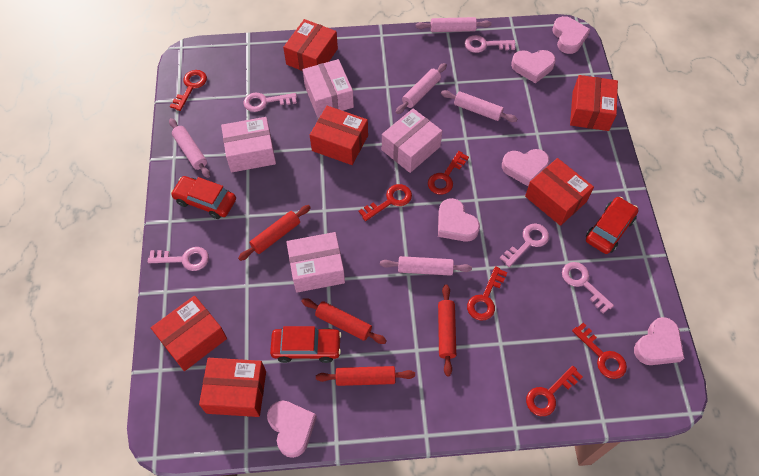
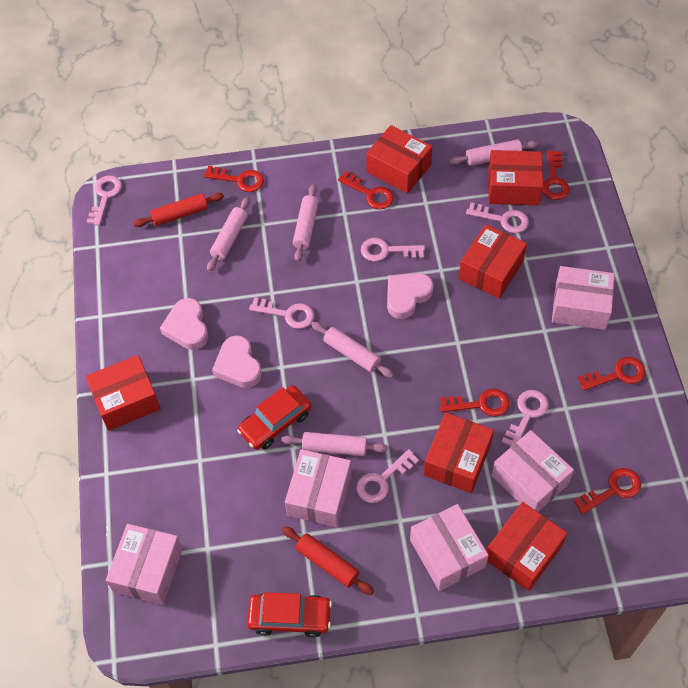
pink box: [221,117,276,172] [286,232,345,293] [302,59,354,118] [382,108,442,173] = 4 -> [106,524,183,605] [285,449,352,527] [410,504,489,591] [492,430,574,512] [552,266,615,330] = 5
pink heart: [267,401,317,458] [438,198,480,242] [502,149,549,186] [511,50,556,83] [553,16,590,54] [634,317,684,365] = 6 -> [160,298,208,350] [212,335,262,388] [387,273,433,319] = 3
pink key: [148,247,209,271] [243,93,297,112] [465,35,515,53] [500,223,549,267] [562,262,614,313] = 5 -> [86,175,122,225] [249,297,314,329] [356,449,419,503] [361,238,425,262] [466,202,529,233] [502,390,549,447] = 6
red car: [171,176,236,219] [270,326,341,363] [586,197,638,254] = 3 -> [237,385,312,450] [247,592,332,638] = 2
red rolling pin: [238,205,311,261] [301,298,387,344] [316,366,415,386] [438,285,456,376] = 4 -> [134,193,224,227] [282,526,374,595] = 2

